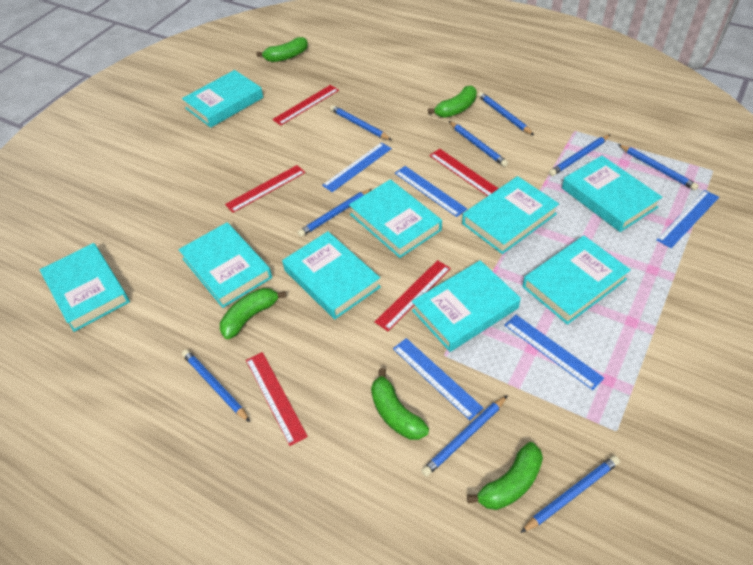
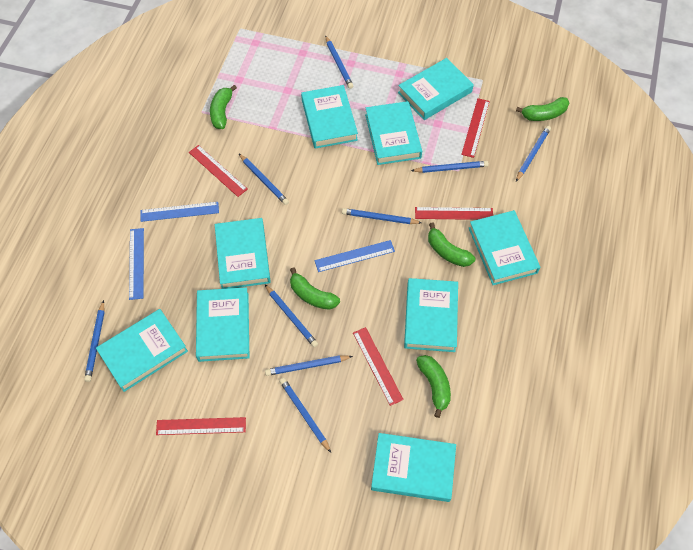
blue ruler: [322,142,392,192] [393,338,484,420] [395,166,467,217] [504,315,604,390] [656,190,719,248] = 5 -> [129,228,144,300] [140,202,219,222] [315,240,395,272] = 3

